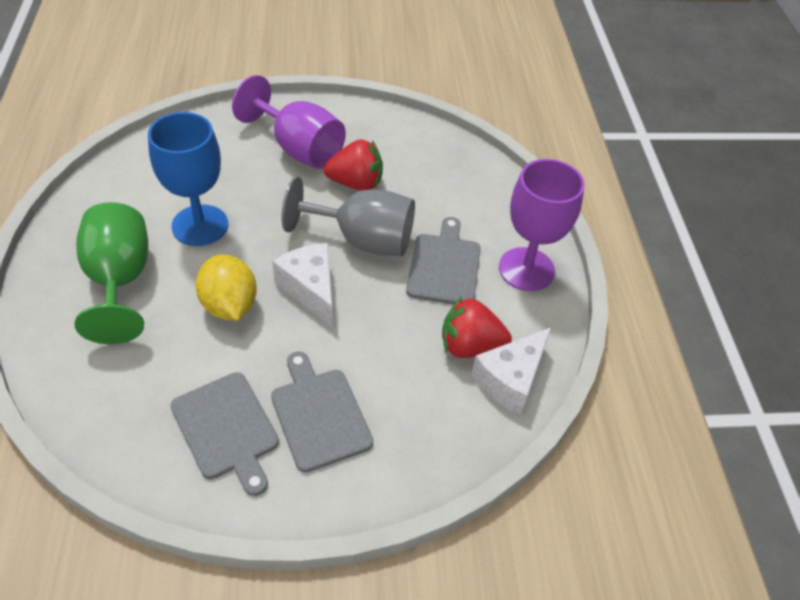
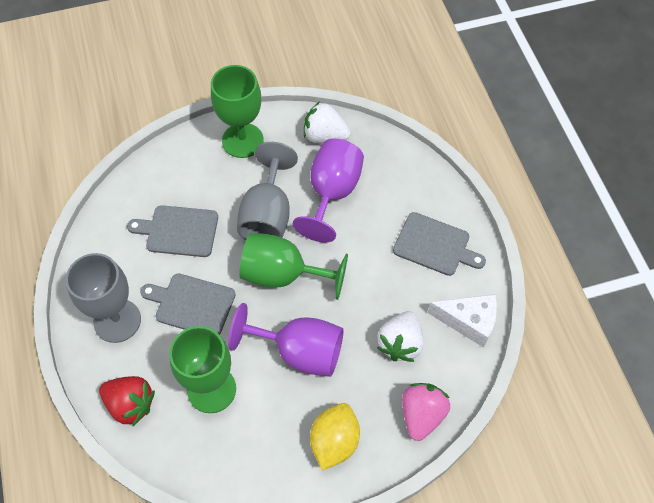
blue goblet: [148,112,228,246] = 1 -> none = 0
green goblet: [75,202,148,344] = 1 -> [169,326,236,413] [211,65,264,158] [239,233,348,300] = 3
grey goblet: [282,177,415,256] = 1 -> [65,253,141,343] [237,142,298,240] = 2
pink strawberry: none = 0 -> [402,383,450,441] = 1
red strawberry: [324,139,383,191] [442,297,512,358] = 2 -> [99,376,155,426] = 1
white cheese: [272,243,333,327] [471,328,551,414] = 2 -> [428,294,497,348] = 1
white strawberry: none = 0 -> [304,101,351,143] [377,311,423,362] = 2

